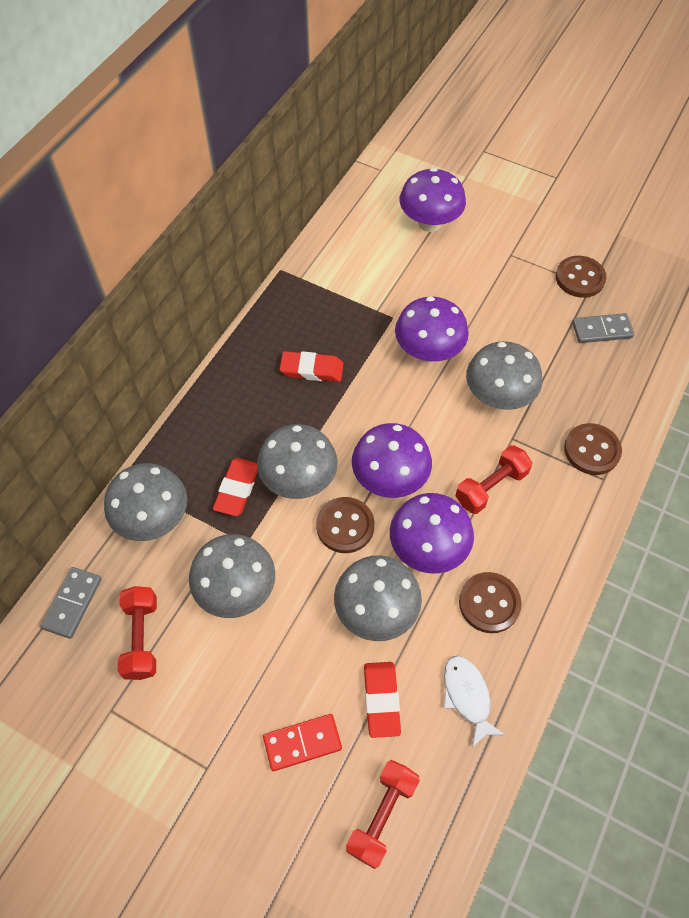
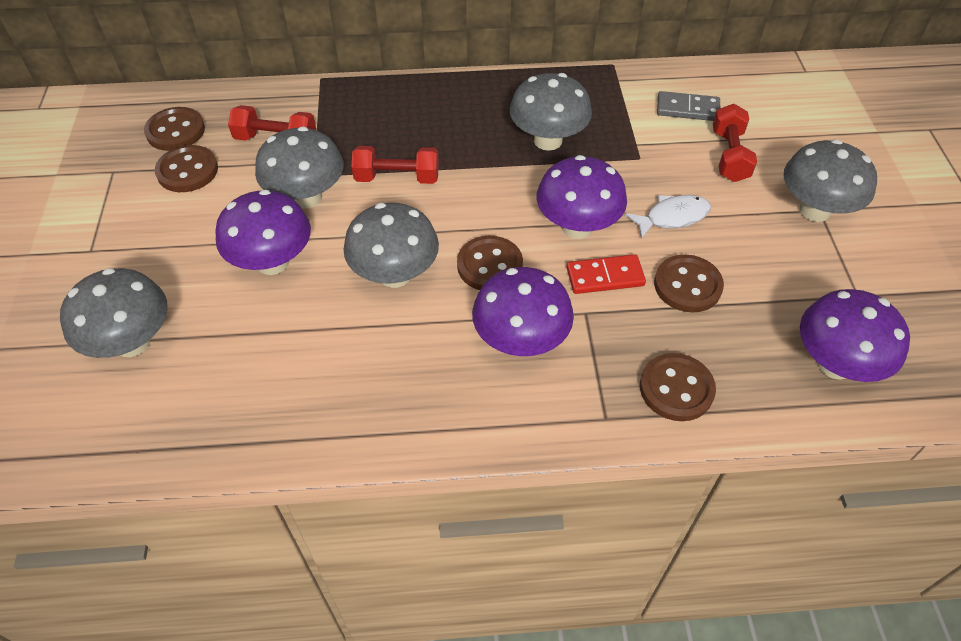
brown button: [316,497,374,553] [459,572,522,633] [556,256,607,298] [564,423,622,475] = 4 -> [144,107,205,151] [155,145,218,192] [457,236,523,290] [640,353,716,421] [654,255,724,313] = 5
grey domino: [40,567,102,639] [572,313,634,343] = 2 -> [657,91,720,121] = 1
red eraser: [213,458,258,516] [280,351,343,382] [364,662,401,738] = 3 -> none = 0

